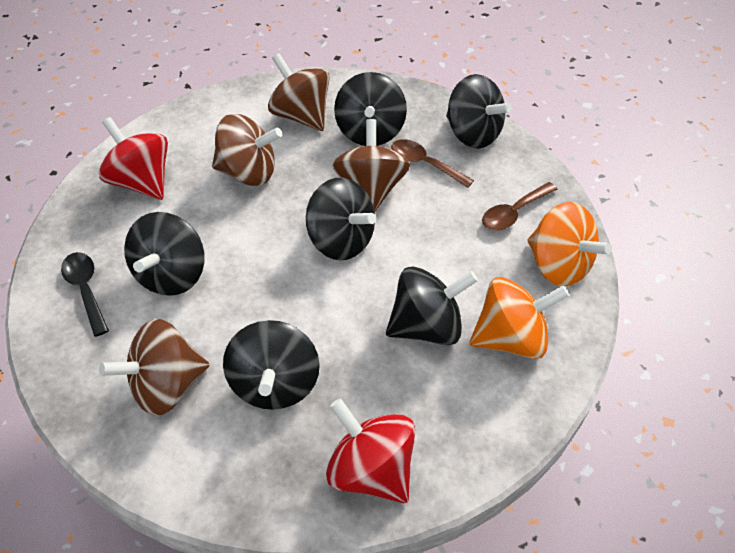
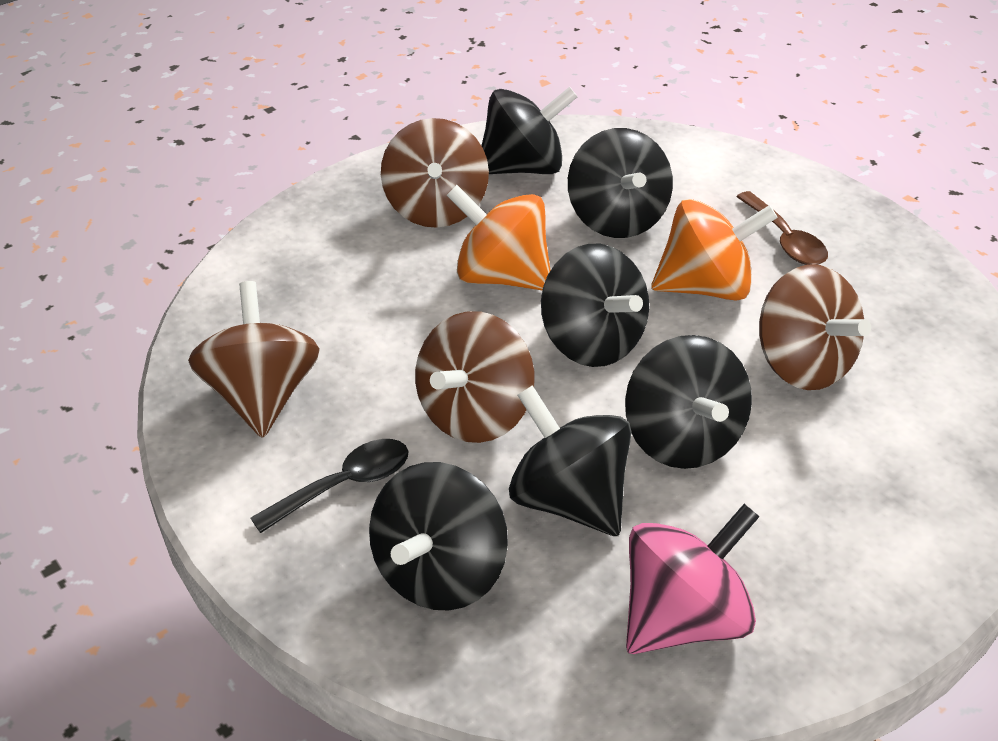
brown spoon: [391,139,474,188] [482,182,558,230] = 2 -> [736,191,828,265] = 1
pink spinning top: none = 0 -> [626,504,760,654] = 1
red spinning top: [99,117,168,200] [326,398,415,503] = 2 -> none = 0

